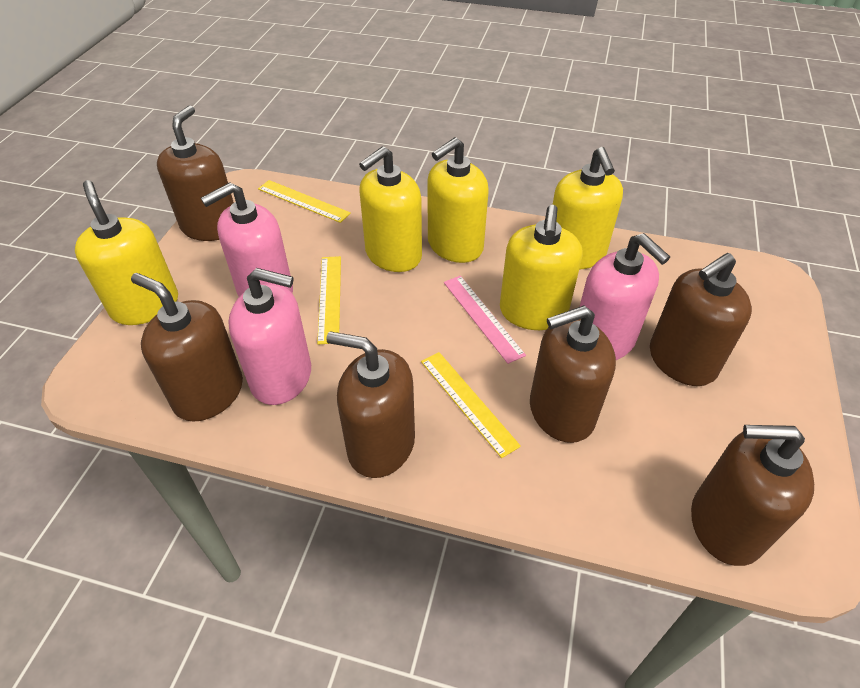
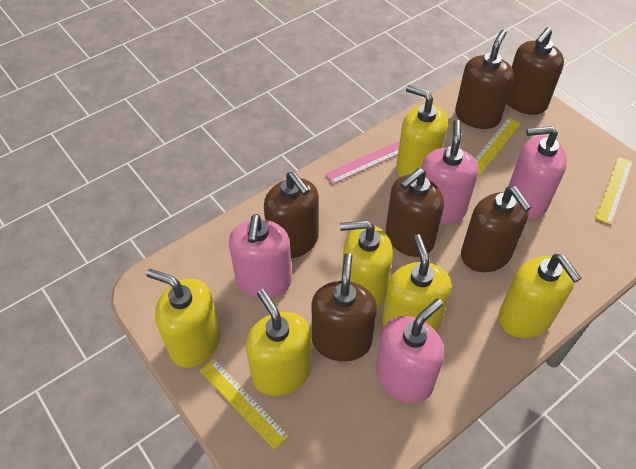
pink soap dispenser: [201,182,293,297] [228,268,311,405] [579,233,670,360] = 3 -> [229,214,292,298] [376,299,444,403] [421,119,478,224] [508,126,567,219] = 4
yellow soap dispenser: [75,180,178,325] [359,146,422,272] [428,137,489,263] [500,205,583,330] [552,147,623,269] = 5 -> [146,269,221,368] [246,289,312,396] [340,220,393,308] [382,234,451,331] [396,85,448,177] [499,254,581,338] = 6

